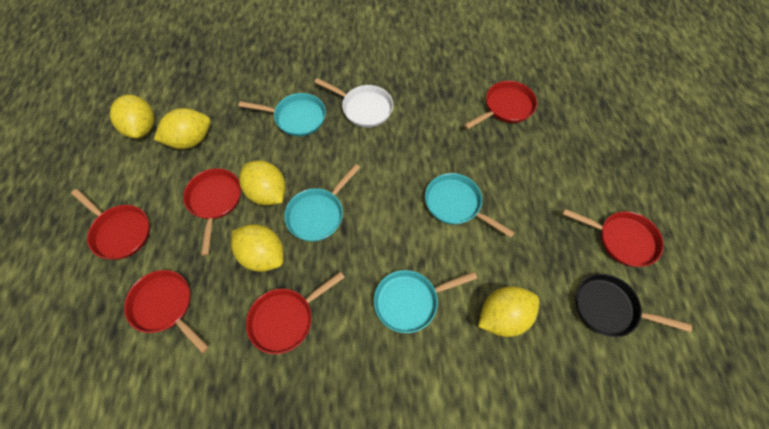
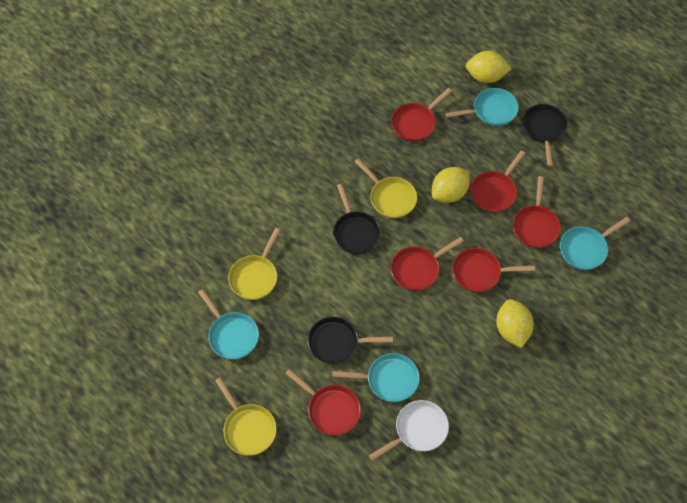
black pan: [575,274,692,337] = 1 -> [308,317,393,364] [333,184,381,255] [522,104,568,167] = 3
yellow lemon: [110,95,154,139] [154,108,210,149] [231,224,284,272] [239,160,285,205] [478,286,539,337] = 5 -> [432,167,470,203] [466,51,512,83] [496,299,534,348] = 3
yellow pan: none = 0 -> [215,377,276,456] [228,228,280,300] [355,159,417,218] = 3

